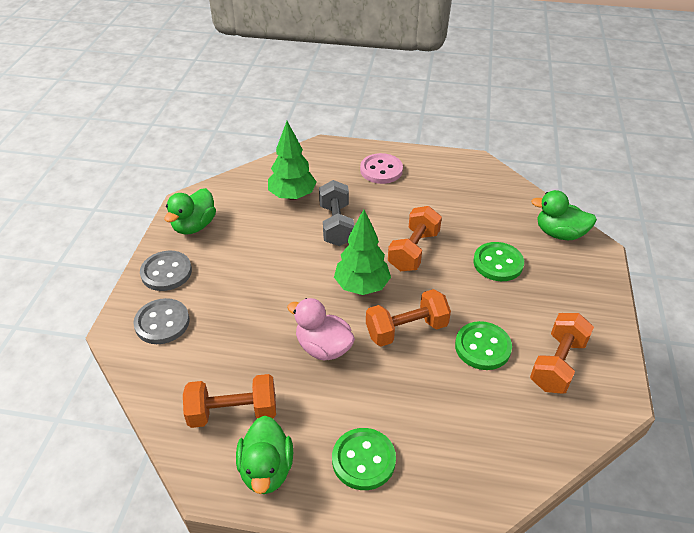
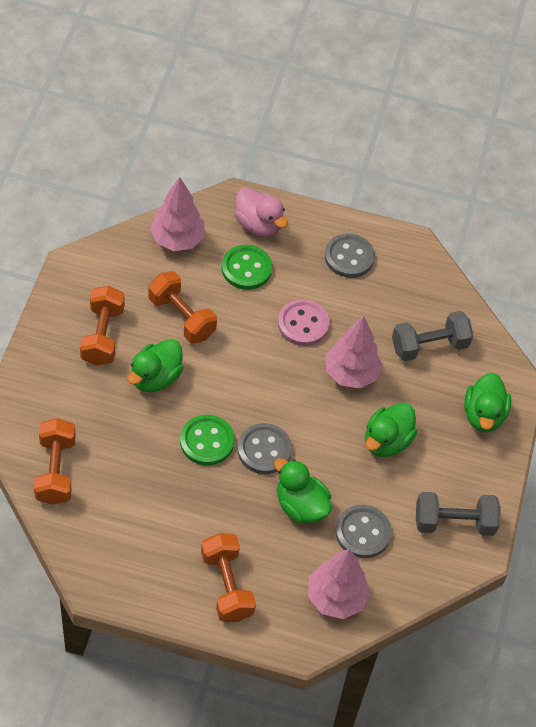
green button: [332,428,396,490] [455,321,512,370] [473,242,524,281] = 3 -> [180,415,234,465] [222,245,272,290] = 2
green duck: [164,188,216,235] [236,416,293,494] [531,190,597,240] = 3 -> [127,339,183,392] [274,458,332,523] [365,402,417,457] [464,373,511,432] = 4
green tree: [268,121,317,200] [334,209,391,295] = 2 -> none = 0
grey button: [133,298,190,344] [140,251,192,291] = 2 -> [238,423,292,474] [325,233,375,278] [335,505,392,558] = 3
grey dumbbell: [319,180,354,246] = 1 -> [392,311,473,361] [416,492,501,536] = 2
pink tree: none = 0 -> [150,177,205,251] [308,549,371,619] [325,316,383,389] = 3

